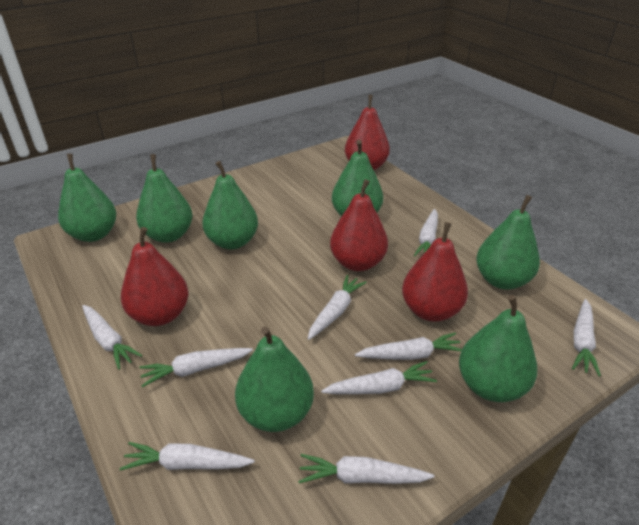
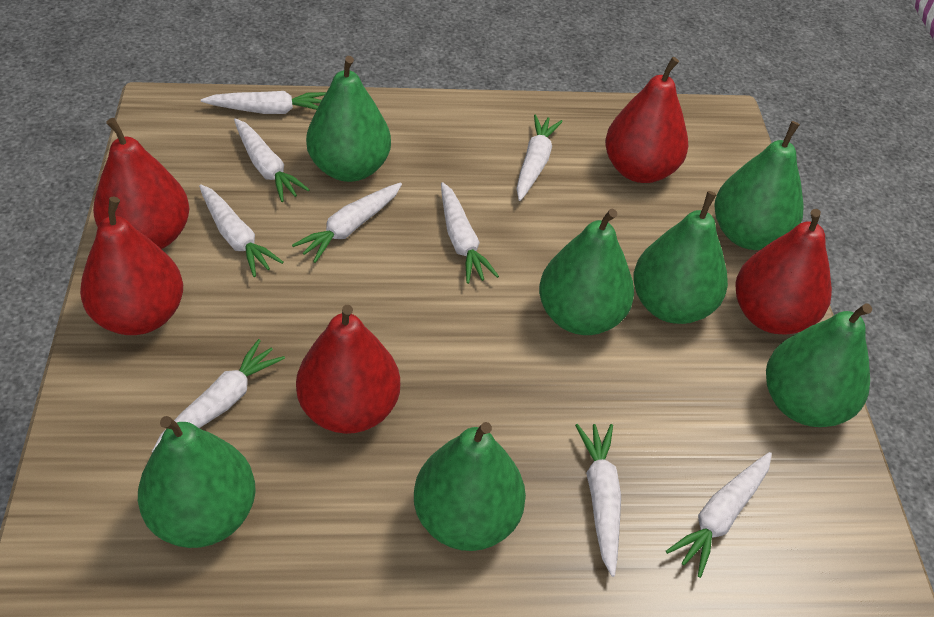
red pear: [121,227,188,326] [330,179,388,271] [345,95,390,170] [402,222,468,322] = 4 -> [80,197,183,335] [93,118,190,249] [296,305,400,434] [605,57,688,183] [735,209,832,335] = 5

